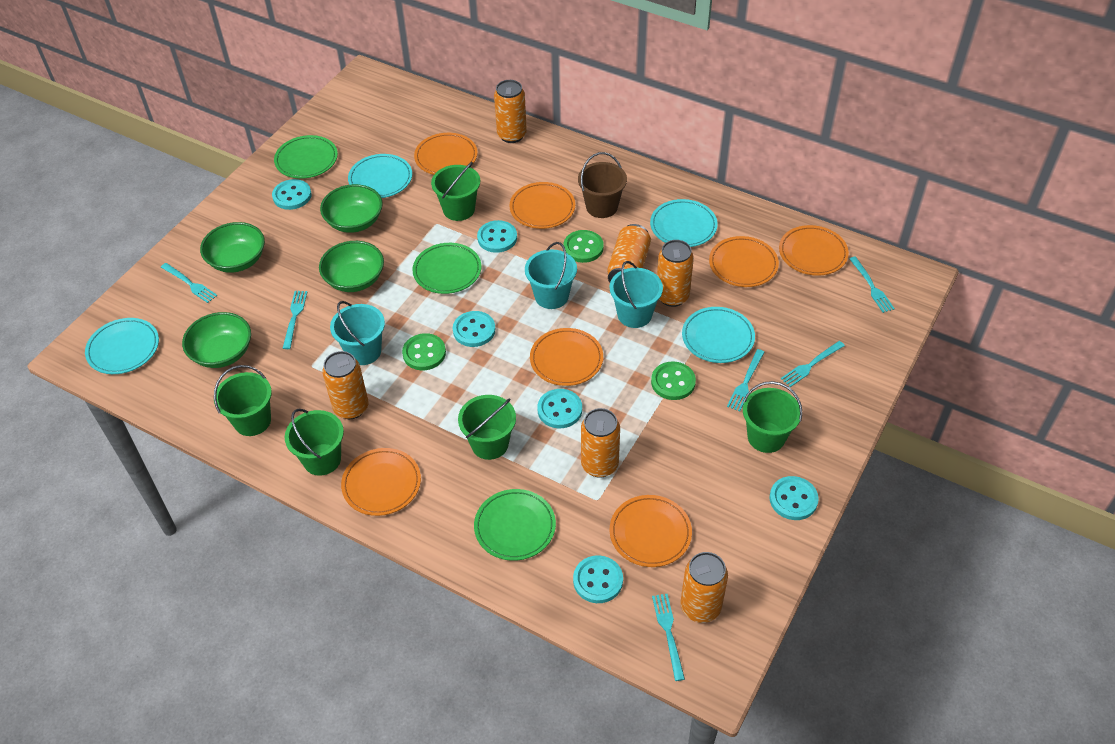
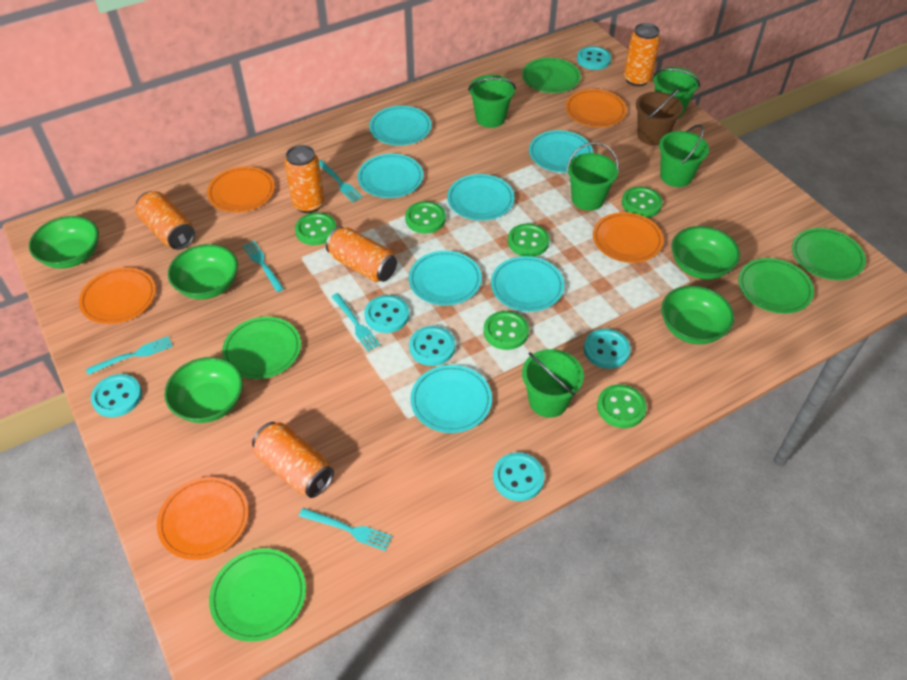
green bowl: [182,312,251,368] [200,222,265,273] [319,241,384,292] [320,184,383,233] = 4 -> [29,216,99,269] [165,357,243,423] [168,244,238,299] [661,286,734,344] [671,226,740,279] = 5
green button: [402,333,446,370] [563,230,604,263] [651,361,696,400] = 3 -> [295,213,336,245] [405,201,446,234] [484,311,529,350] [508,223,549,257] [597,384,647,428] [622,187,663,218] = 6
green plate: [274,135,338,179] [412,243,481,294] [474,489,556,561] = 3 -> [209,548,306,642] [222,317,301,379] [522,58,581,93] [738,258,814,314] [792,228,866,280] = 5
orange can: [322,351,369,419] [494,80,527,143] [581,408,620,478] [607,224,651,282] [657,240,694,307] [680,552,728,623] = 6 -> [135,191,195,250] [252,422,334,498] [284,145,325,213] [326,226,397,282] [624,23,660,87] = 5
orange plate: [341,448,421,516] [414,133,477,175] [509,182,575,229] [530,328,603,386] [610,495,692,567] [709,236,779,287] [779,225,849,276] = 7 -> [79,267,156,324] [157,477,249,560] [207,167,275,213] [565,89,627,127] [593,212,663,263] = 5
turquoise bucket: [330,301,385,365] [525,242,577,309] [610,261,663,328] = 3 -> none = 0
turquoise fork: [161,263,217,303] [283,291,307,349] [652,594,685,681] [727,349,764,411] [781,341,845,387] [849,257,895,313] = 6 -> [86,336,173,375] [243,241,284,292] [299,508,392,551] [319,160,363,202] [331,293,380,351] = 5
turquoise plate: [85,318,159,374] [348,154,412,198] [650,199,718,247] [682,307,755,363] = 4 -> [358,154,423,198] [369,106,432,146] [409,251,482,305] [411,365,492,433] [447,174,514,221] [491,256,564,312] [529,130,593,172] = 7

